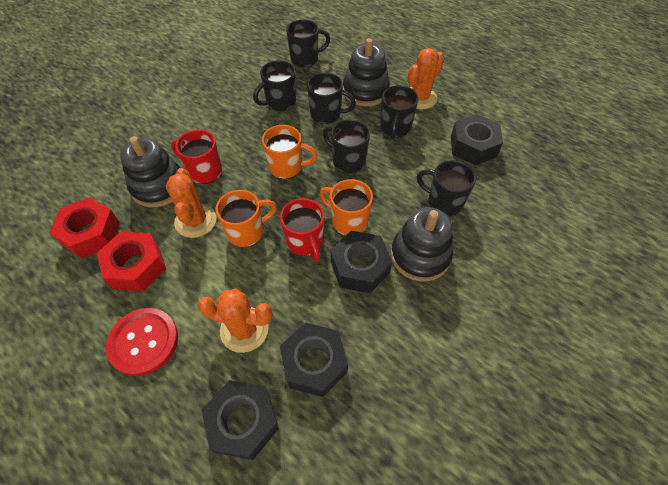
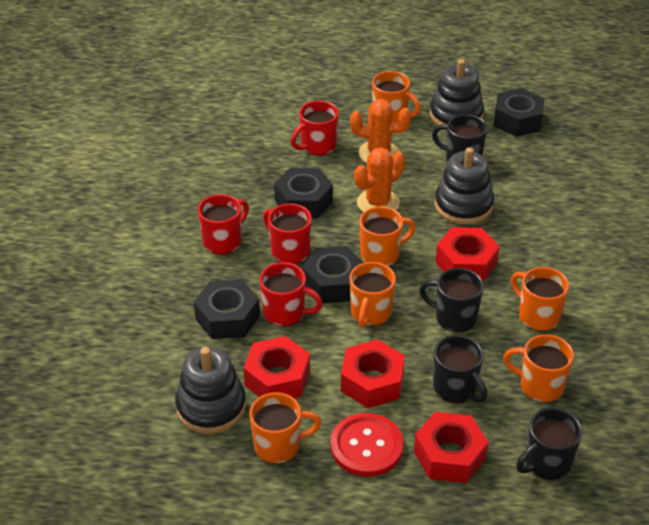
black mug: [253,60,296,111] [286,20,330,68] [307,73,356,124] [323,120,370,173] [380,85,419,139] [417,160,476,216] = 6 -> [419,268,484,333] [432,114,487,162] [433,335,487,403] [516,408,582,480] = 4
orange cactus: [166,168,217,238] [198,288,273,353] [408,48,444,109] = 3 -> [350,99,411,163] [354,147,405,212] = 2
orange mug: [216,190,277,247] [262,125,318,179] [319,179,373,236] = 3 -> [249,392,321,464] [349,262,396,328] [359,207,416,267] [372,71,421,121] [503,334,574,403] [511,267,569,331] = 6
red mug: [171,129,222,184] [280,198,324,261] = 2 -> [198,194,249,255] [260,262,323,327] [263,204,312,264] [291,101,339,156] = 4
red nut: [49,197,120,258] [97,232,166,291] = 2 -> [243,336,310,398] [341,339,405,408] [414,412,489,483] [436,227,500,282] = 4

